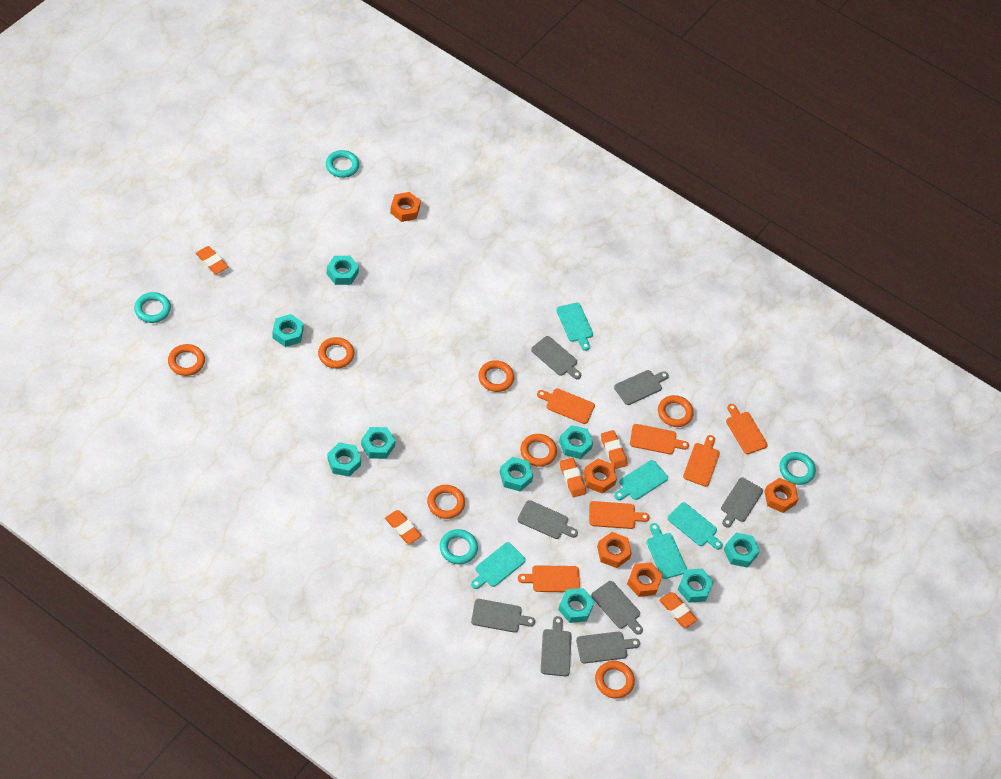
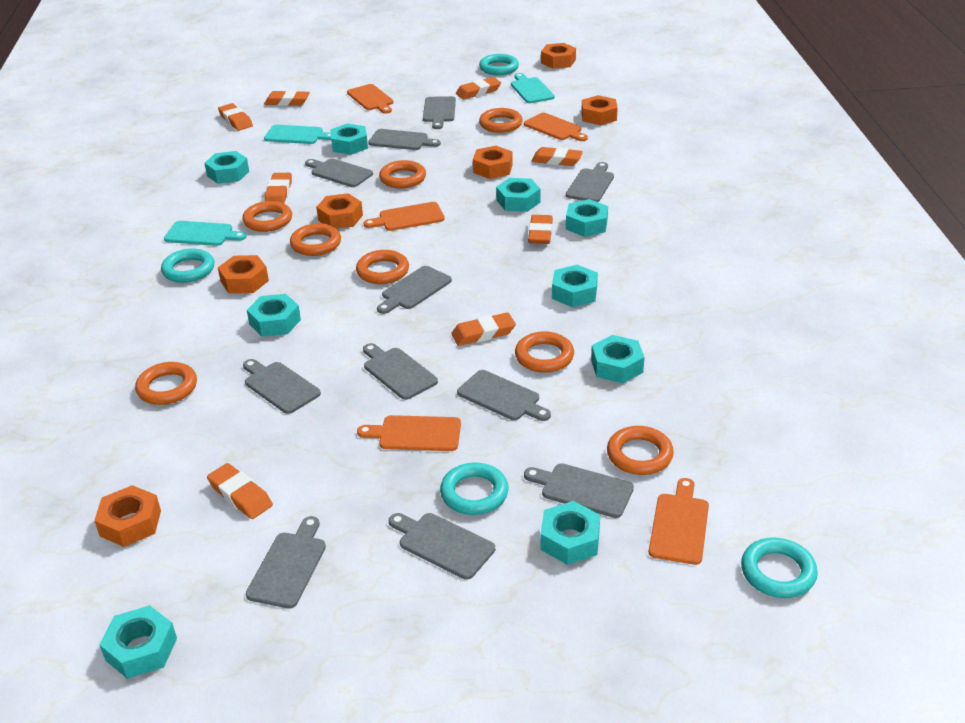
grey cutting board: [471,599,535,632] [518,500,578,539] [531,336,581,379] [541,616,572,676] [576,631,640,663] [591,581,643,635] [614,370,669,405] [721,477,763,528] = 8 -> [243,359,321,414] [246,516,326,609] [305,158,373,187] [363,343,438,400] [368,129,441,150] [377,266,452,314] [389,513,495,580] [423,96,456,129] [457,370,551,421] [524,463,634,518] [566,162,614,202] = 11
orange cutting board: [518,565,580,592] [537,388,595,424] [589,501,650,529] [630,424,689,454] [683,435,720,487] [726,404,768,454] = 6 -> [347,84,394,114] [357,415,461,451] [363,202,445,231] [524,113,588,141] [649,478,709,565] = 5
orange eraser: [196,246,228,274] [385,510,422,544] [560,458,586,497] [601,430,628,469] [659,592,698,628] = 5 -> [207,463,273,519] [218,103,253,131] [264,90,310,106] [264,173,292,203] [451,312,516,346] [456,77,501,99] [528,215,553,244] [531,147,583,166] = 8
orange nut: [390,192,421,222] [584,459,617,494] [597,532,632,568] [627,562,663,597] [764,478,798,513] = 5 -> [94,485,161,547] [218,255,269,294] [316,193,363,229] [473,146,513,179] [541,43,576,69] [581,95,618,125] = 6
orange ring: [168,344,205,376] [318,337,354,369] [427,485,465,519] [478,360,514,392] [520,434,557,467] [595,661,635,699] [658,395,694,427] = 7 -> [135,362,197,405] [243,201,292,232] [290,223,341,256] [356,250,409,284] [379,160,426,188] [479,108,523,133] [515,331,574,373] [607,426,674,475] = 8
turquoise cutting board: [471,542,526,589] [556,303,593,351] [614,460,668,500] [646,523,687,579] [668,502,723,550] = 5 -> [164,221,247,246] [264,125,331,144] [511,73,555,103] = 3

